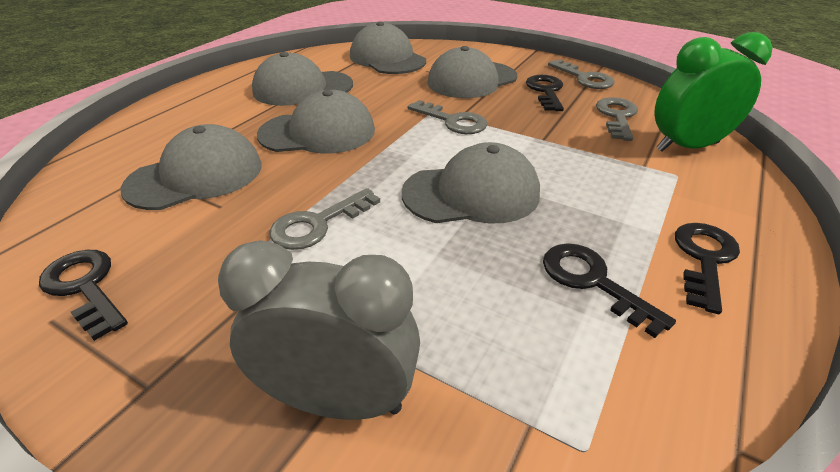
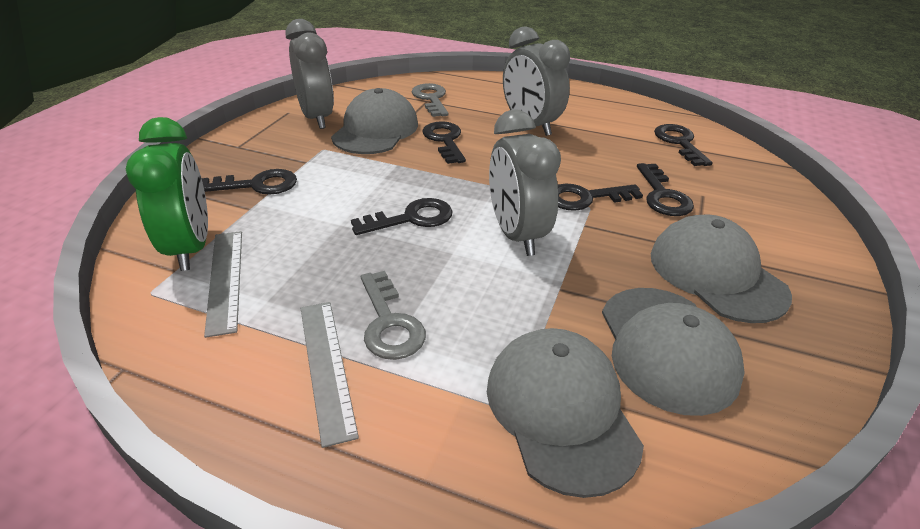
black key: [39,250,128,341] [526,75,564,111] [543,243,676,338] [675,223,740,314] = 4 -> [201,169,297,195] [351,198,453,235] [422,121,466,164] [558,184,643,211] [637,163,694,216] [654,124,713,166] = 6
grey cap: [120,124,262,210] [252,52,353,106] [257,90,375,153] [350,22,426,74] [402,142,540,224] [428,46,517,98] = 6 -> [331,88,418,154] [487,328,644,498] [602,288,745,416] [651,215,792,323] = 4
grey clock: [218,240,420,420] = 1 -> [286,19,334,129] [489,110,561,256] [503,26,570,136] = 3
grey key: [270,188,380,250] [408,100,487,134] [548,59,614,89] [596,97,638,141] = 4 -> [361,271,426,360] [412,83,449,117] = 2
grey ruler: none = 0 -> [204,231,242,338] [301,302,359,448] = 2

